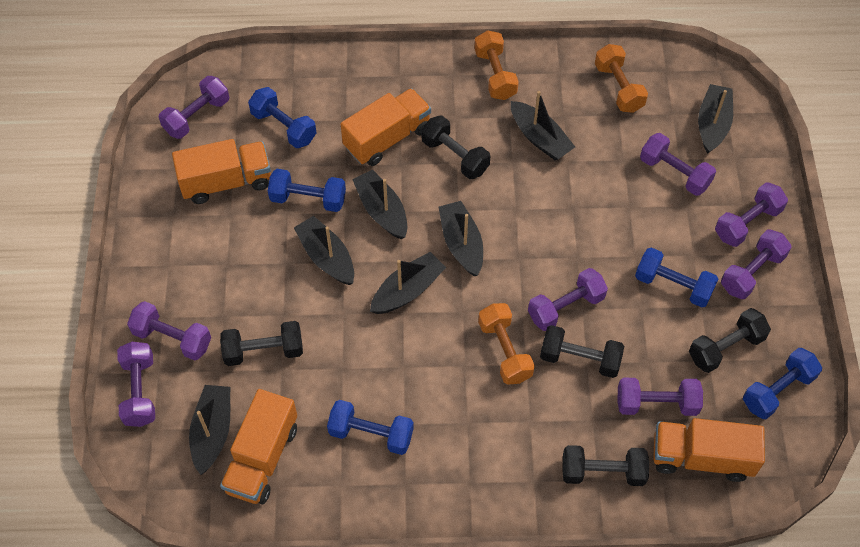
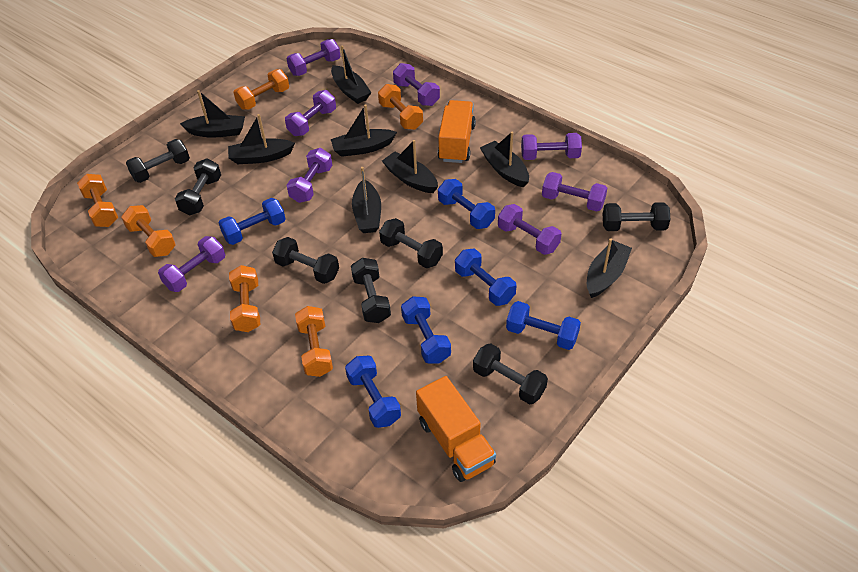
black boat: [189,385,230,475] [294,216,354,285] [352,170,407,239] [370,252,446,314] [439,201,483,276] [511,91,575,160] [698,84,733,154] = 7 -> [180,90,245,138] [228,114,295,164] [331,45,372,104] [331,105,397,157] [352,167,381,233] [382,140,438,193] [480,132,529,188] [587,238,632,298] = 8
black dumbbell: [220,321,303,366] [421,115,490,179] [540,325,624,378] [562,445,649,486] [689,308,771,373] = 5 -> [126,139,190,183] [175,158,221,215] [272,237,339,284] [351,258,391,323] [379,218,443,268] [473,343,548,404] [603,202,670,231] = 7
blue dumbbell: [248,87,316,148] [268,169,346,212] [327,400,414,455] [635,247,718,307] [743,348,822,419] = 5 -> [219,198,285,245] [345,356,401,428] [401,296,451,363] [438,179,495,229] [455,249,516,306] [506,301,581,350] = 6
orange dumbbell: [474,30,519,100] [478,303,535,385] [595,44,648,113] = 3 -> [77,174,118,227] [121,205,176,257] [229,265,260,332] [233,69,289,110] [295,306,333,377] [378,84,423,130] = 6
orange truck: [172,139,271,204] [220,389,297,504] [341,88,431,166] [653,418,765,482] = 4 -> [416,376,496,482] [438,100,476,163] = 2

